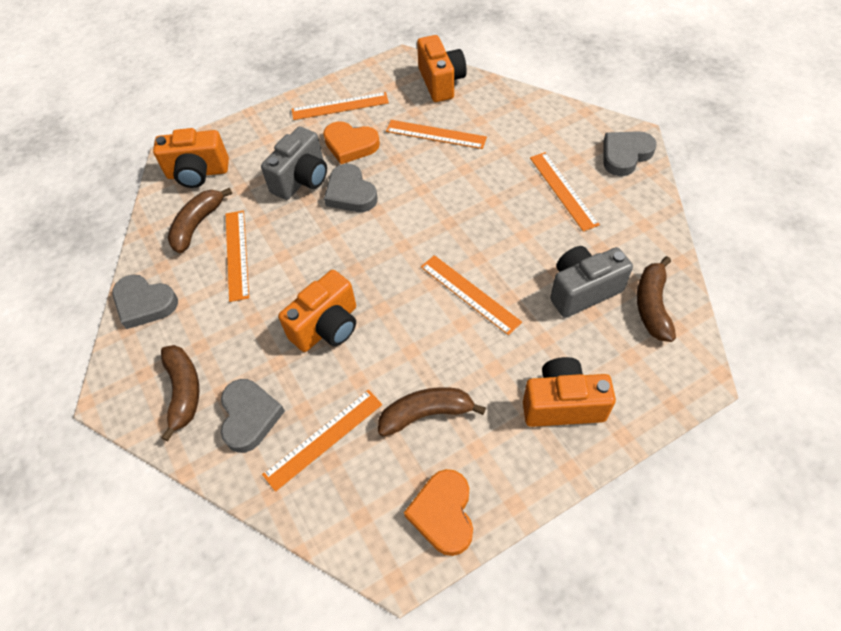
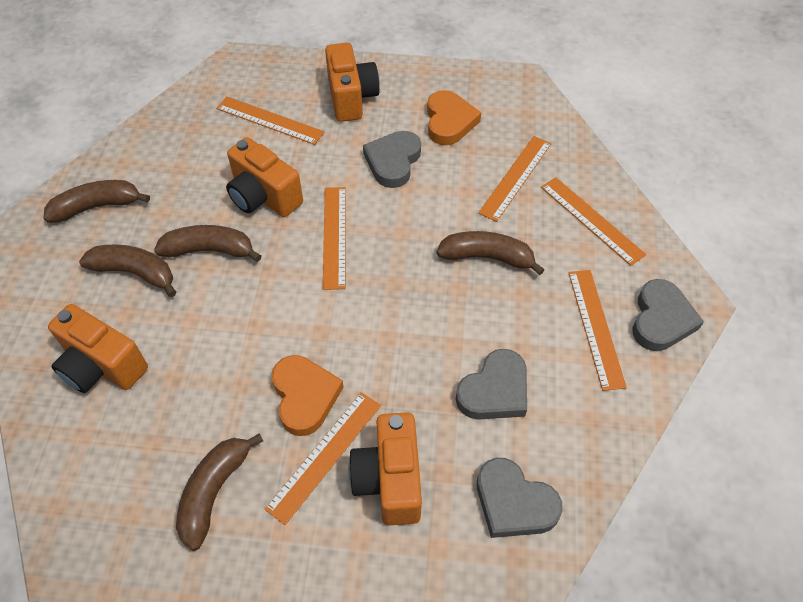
brown banana: [161,345,199,441] [168,188,232,253] [378,387,486,436] [637,256,676,342] = 4 -> [44,180,150,223] [79,245,176,297] [154,225,261,262] [176,433,263,551] [437,231,544,275] = 5
grey camera: [261,127,327,200] [550,246,633,318] = 2 -> none = 0

